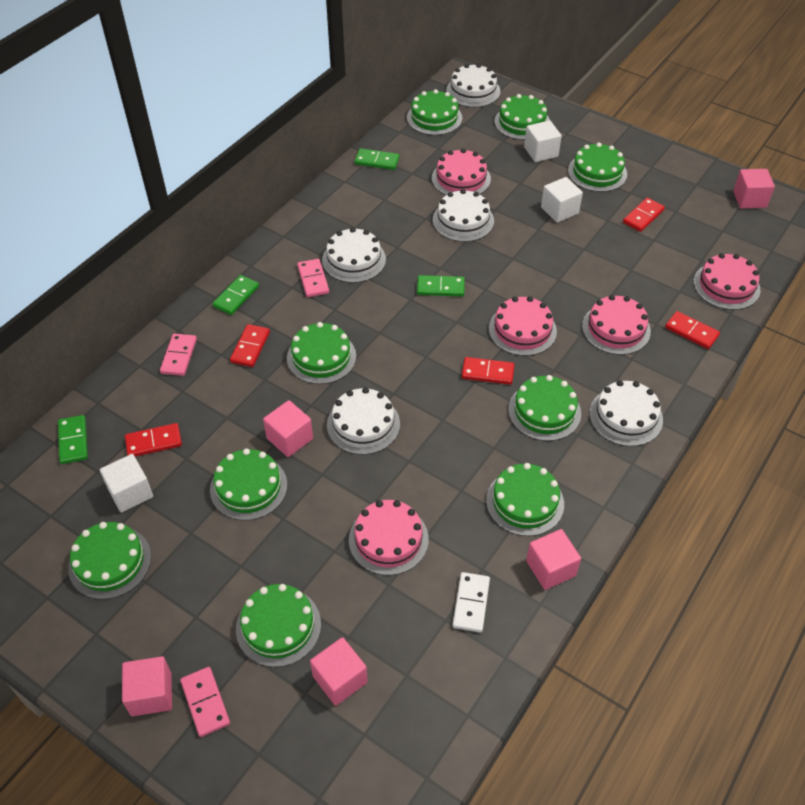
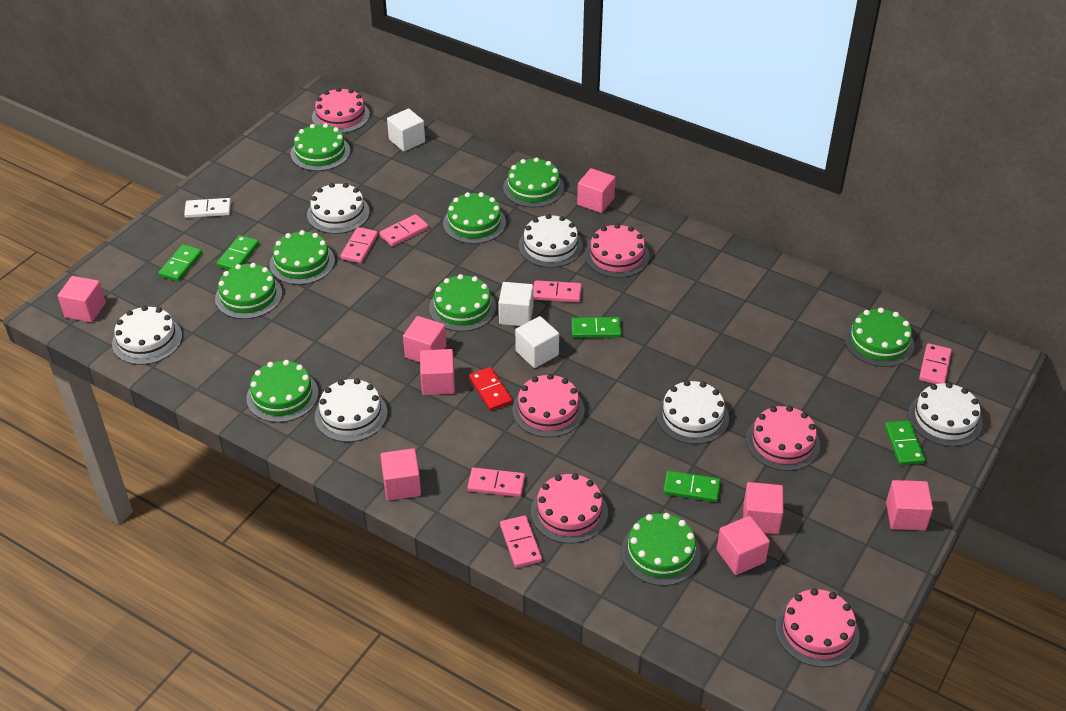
green domino: [58,415,88,464] [213,275,259,315] [355,148,399,170] [417,275,465,297] = 4 -> [158,244,202,281] [216,235,259,270] [571,317,621,338] [663,471,721,502] [885,420,925,465] = 5
pink cake: [349,500,429,575] [432,148,491,195] [489,296,557,356] [582,295,651,355] [694,253,761,310] = 5 -> [312,87,370,133] [512,374,585,438] [531,473,608,544] [585,224,649,278] [746,406,820,471] [775,588,860,667] = 6
pink cube: [122,656,172,716] [263,400,313,457] [310,637,368,706] [526,529,581,590] [733,169,775,209] = 5 -> [58,276,106,323] [380,448,421,500] [403,316,446,362] [420,349,455,395] [577,168,616,213] [717,516,770,575] [743,482,783,534] [886,480,933,530] = 8
pink domino: [160,334,197,376] [180,667,230,737] [297,259,329,297] = 3 -> [341,227,378,263] [379,214,429,247] [468,468,525,497] [500,515,542,568] [533,280,582,302] [919,343,952,384] = 6
red domino: [125,423,182,457] [230,324,270,367] [462,357,514,385] [623,198,665,232] [665,311,720,349] = 5 -> [469,367,513,411] = 1
white cake: [322,227,386,283] [327,387,400,455] [433,189,494,242] [446,64,500,107] [589,380,663,446] = 5 -> [112,306,182,365] [307,183,370,234] [315,378,388,442] [519,214,583,268] [656,380,729,444] [908,382,983,447] = 6

